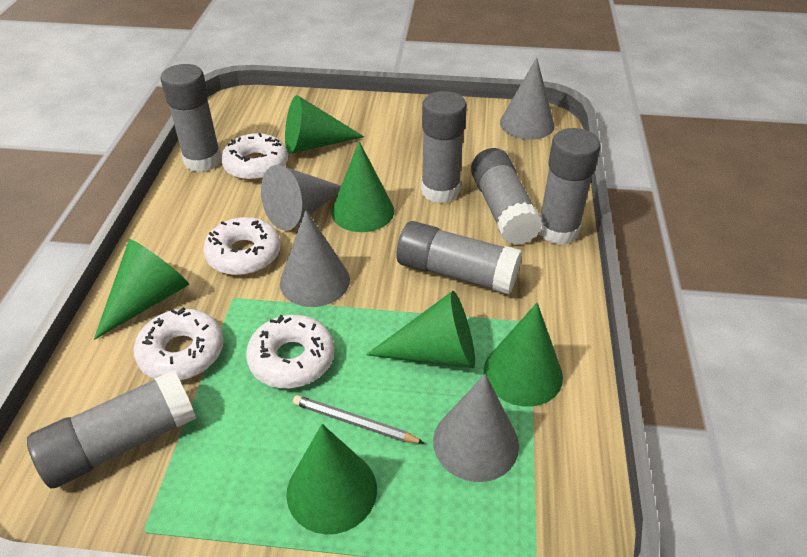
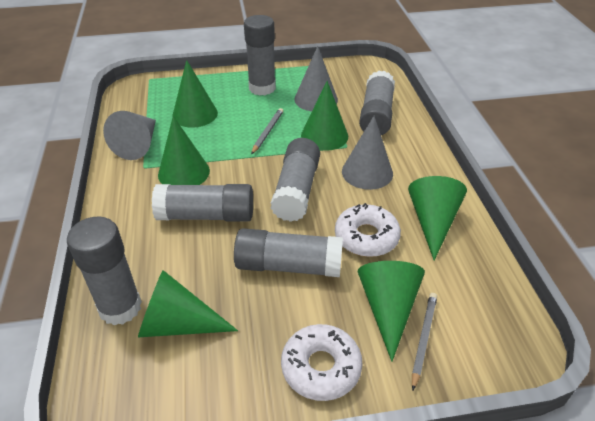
grey cone: [261,165,341,231] [280,210,350,307] [433,374,519,482] [500,57,555,140] = 4 -> [103,111,156,160] [294,46,338,111] [342,116,393,190] = 3
grey pencil: [293,395,424,444] = 1 -> [251,108,283,154] [412,293,437,391] = 2
white donut: [133,307,223,381] [203,217,281,275] [221,133,288,181] [246,315,335,388] = 4 -> [281,324,362,401] [335,203,401,257] = 2

